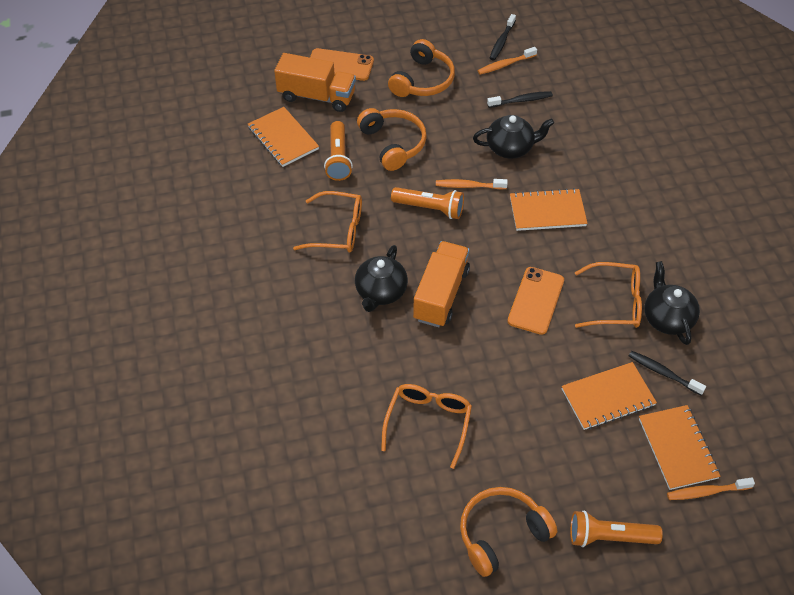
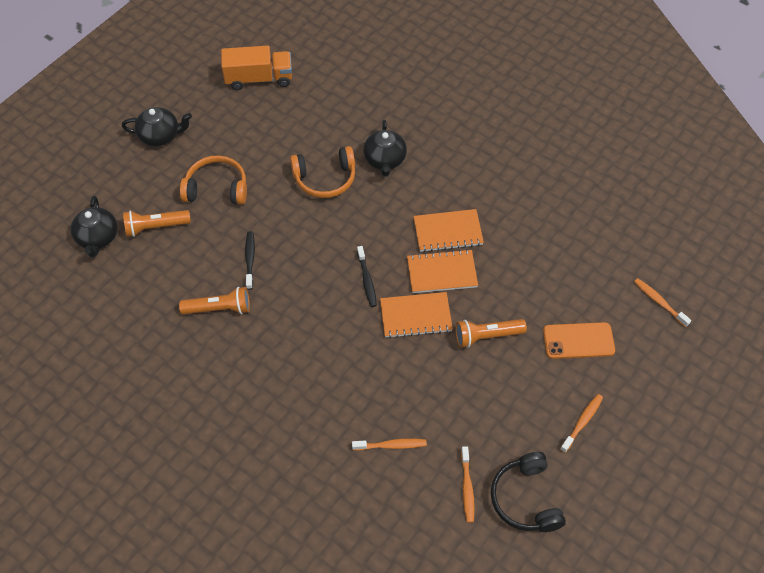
black headphones: none = 0 -> [491,452,566,532] = 1
black toothbrush: [487,91,553,108] [490,14,516,60] [629,351,706,395] = 3 -> [245,231,255,290] [357,246,377,307] = 2
orange glasses: [293,191,362,253] [381,384,472,469] [575,262,642,328] = 3 -> none = 0
orange headphones: [357,108,427,171] [388,39,455,97] [460,487,557,577] = 3 -> [180,155,247,205] [290,146,355,198] = 2
orange notebook: [248,107,319,167] [510,188,588,231] [562,362,657,430] [639,405,721,490] = 4 -> [380,292,453,338] [407,249,478,293] [413,209,484,252] = 3
orange phone: [310,48,374,81] [507,267,564,335] = 2 -> [543,322,615,359] = 1
orange toothbrush: [436,179,508,189] [477,47,537,75] [667,478,755,500] = 3 -> [352,439,427,450] [461,446,475,523] [560,394,603,453] [634,278,691,327] = 4
orange truck: [274,53,356,112] [413,241,470,327] = 2 -> [221,46,292,90] = 1

